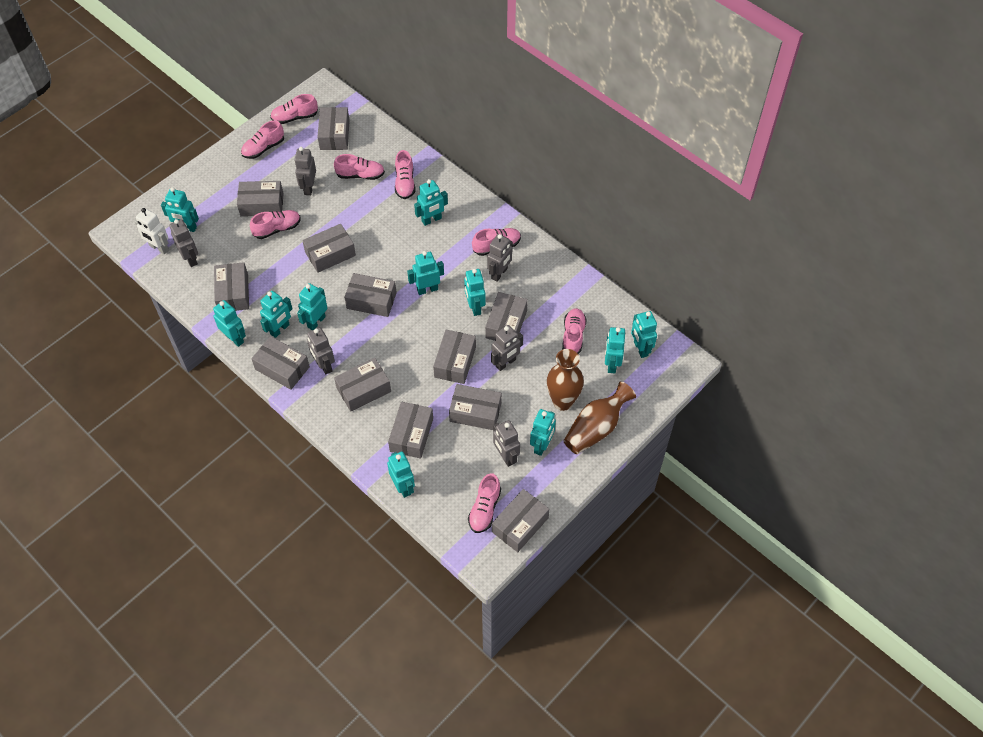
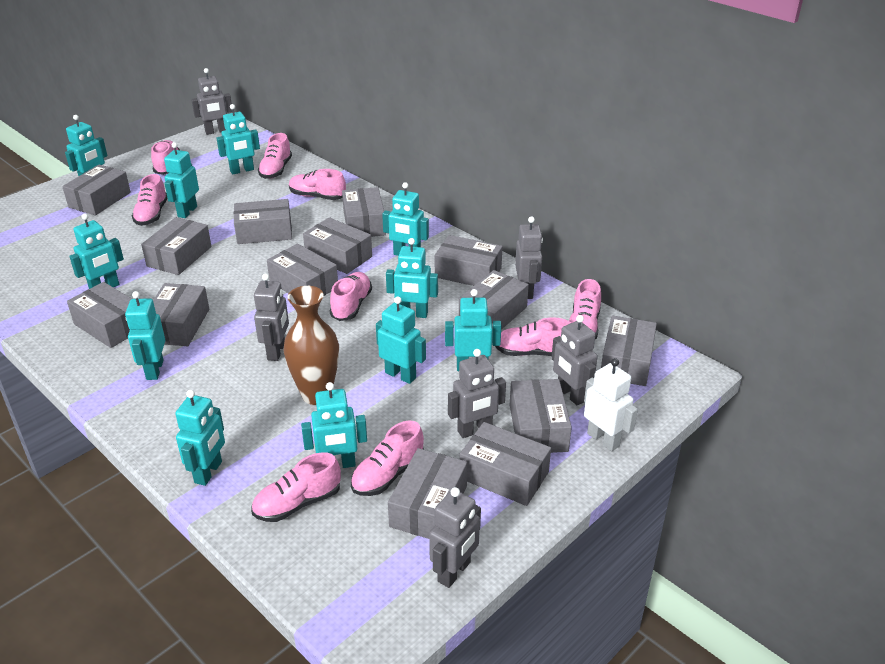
brown vase: [547,349,584,411] [563,381,636,454] = 2 -> [283,286,339,405] = 1
grey box: [214,262,249,311] [237,181,284,217] [251,336,310,390] [302,224,356,273] [317,107,350,150] [334,358,391,411] [344,273,397,317] [388,402,433,459] [433,330,476,384] [449,384,502,430] [485,292,528,341] [492,489,550,552] = 12 -> [62,165,131,215] [67,282,132,348] [141,217,212,275] [153,283,209,346] [234,199,292,244] [267,244,338,296] [303,217,372,274] [342,187,386,237] [388,448,467,539] [435,235,503,286] [459,270,529,330] [460,422,551,506] [510,379,572,453] [601,316,657,386] = 14
pink shoe: [241,120,284,159] [250,210,301,239] [270,94,318,124] [334,154,385,180] [395,150,415,199] [468,473,501,533] [472,228,521,256] [562,308,587,354] = 8 -> [132,174,167,226] [151,140,180,175] [251,452,341,522] [258,133,292,179] [289,169,346,200] [330,272,372,321] [351,421,424,496] [495,317,571,356] [569,279,601,339] = 9

